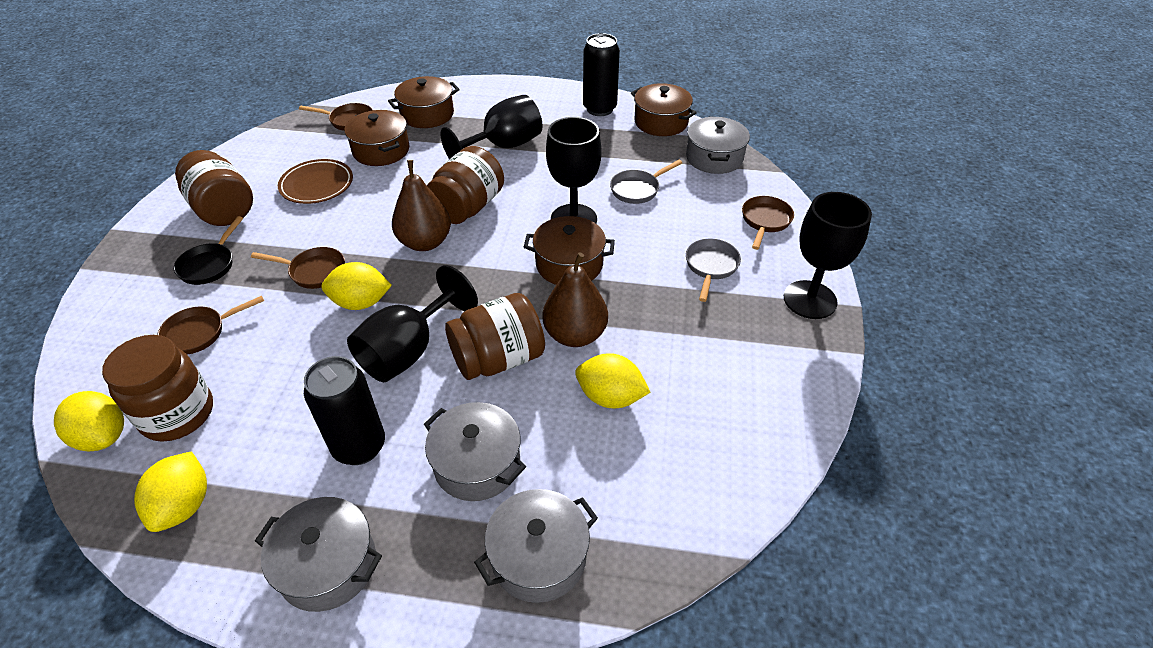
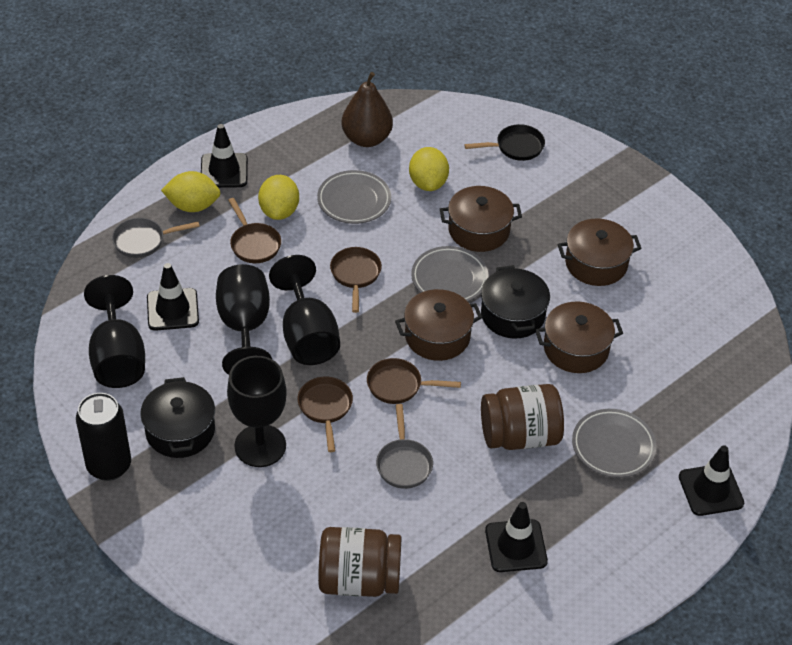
black can: [304,356,385,465] [583,33,620,116] = 2 -> [76,393,131,481] = 1
black pot: none = 0 -> [140,377,215,458] [481,265,550,339] = 2
black traffic cone: none = 0 -> [147,263,199,331] [201,124,248,188] [485,502,548,572] [679,445,744,516] = 4
brown jar: [102,335,213,442] [175,150,253,226] [427,146,504,224] [445,293,545,380] = 4 -> [318,527,402,597] [481,384,564,450] = 2
brown pear: [392,160,451,251] [542,252,608,347] = 2 -> [342,72,393,147] = 1
brown plate: [278,159,353,204] = 1 -> none = 0
grey plate: none = 0 -> [317,170,391,224] [411,246,489,302] [572,409,656,478] = 3
grey pot: [255,497,382,612] [424,402,526,501] [474,489,598,603] [686,116,750,174] = 4 -> none = 0
yellow lemon: [54,391,124,451] [134,451,207,532] [321,262,392,310] [575,353,650,408] = 4 -> [161,171,221,212] [258,175,299,220] [409,147,449,191] = 3

